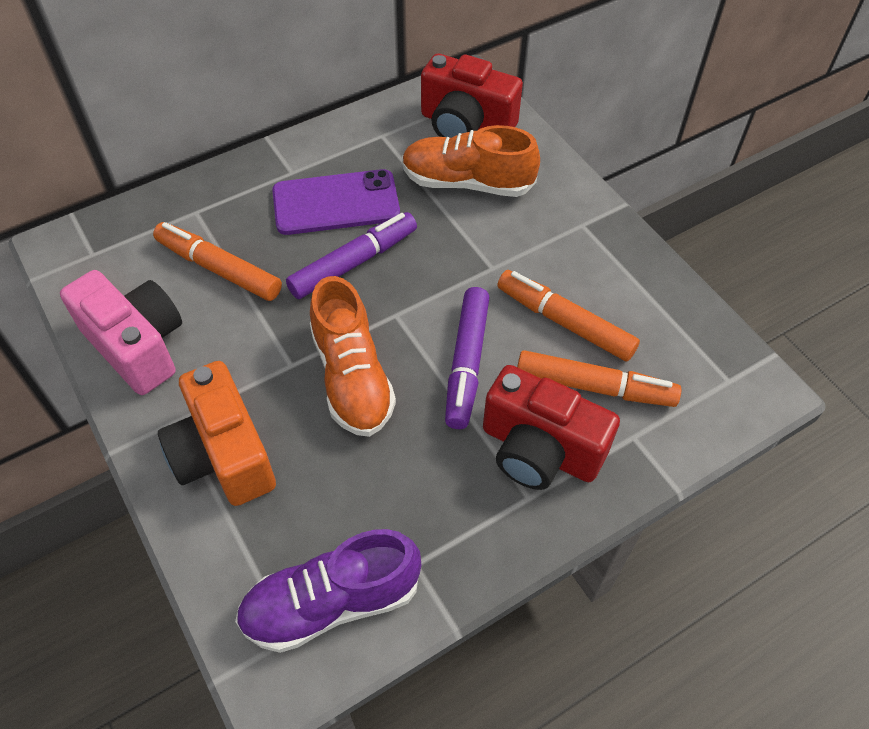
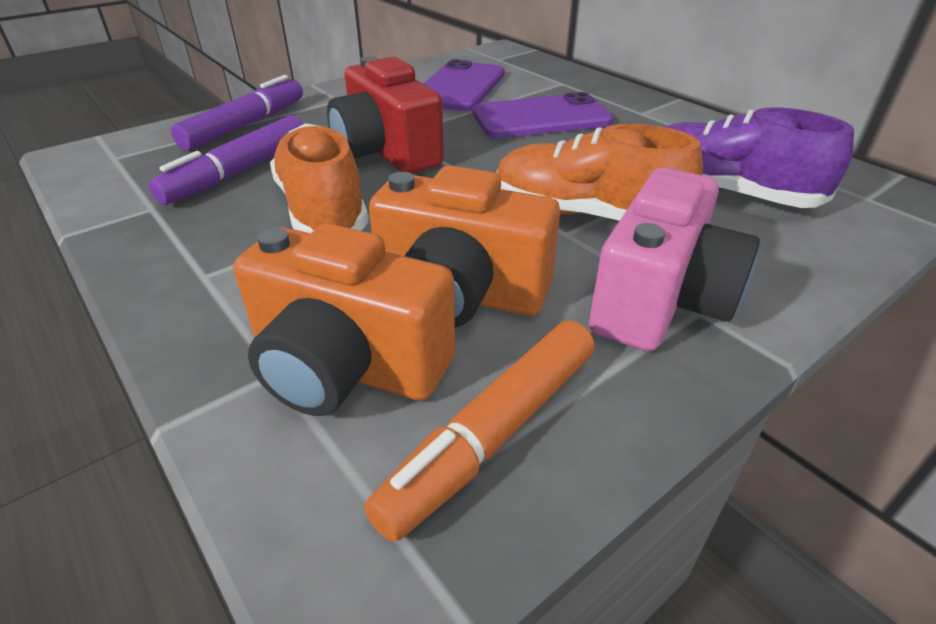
orange camera: [158,361,276,506] = 1 -> [233,223,455,416] [369,165,560,328] = 2
orange marker: [153,222,282,301] [497,270,640,362] [517,350,682,407] = 3 -> [364,320,595,542] = 1
purple phone: [272,169,400,235] = 1 -> [423,59,505,111] [473,92,614,138] = 2
red camera: [421,54,523,138] [483,365,620,490] = 2 -> [327,56,444,174] = 1

